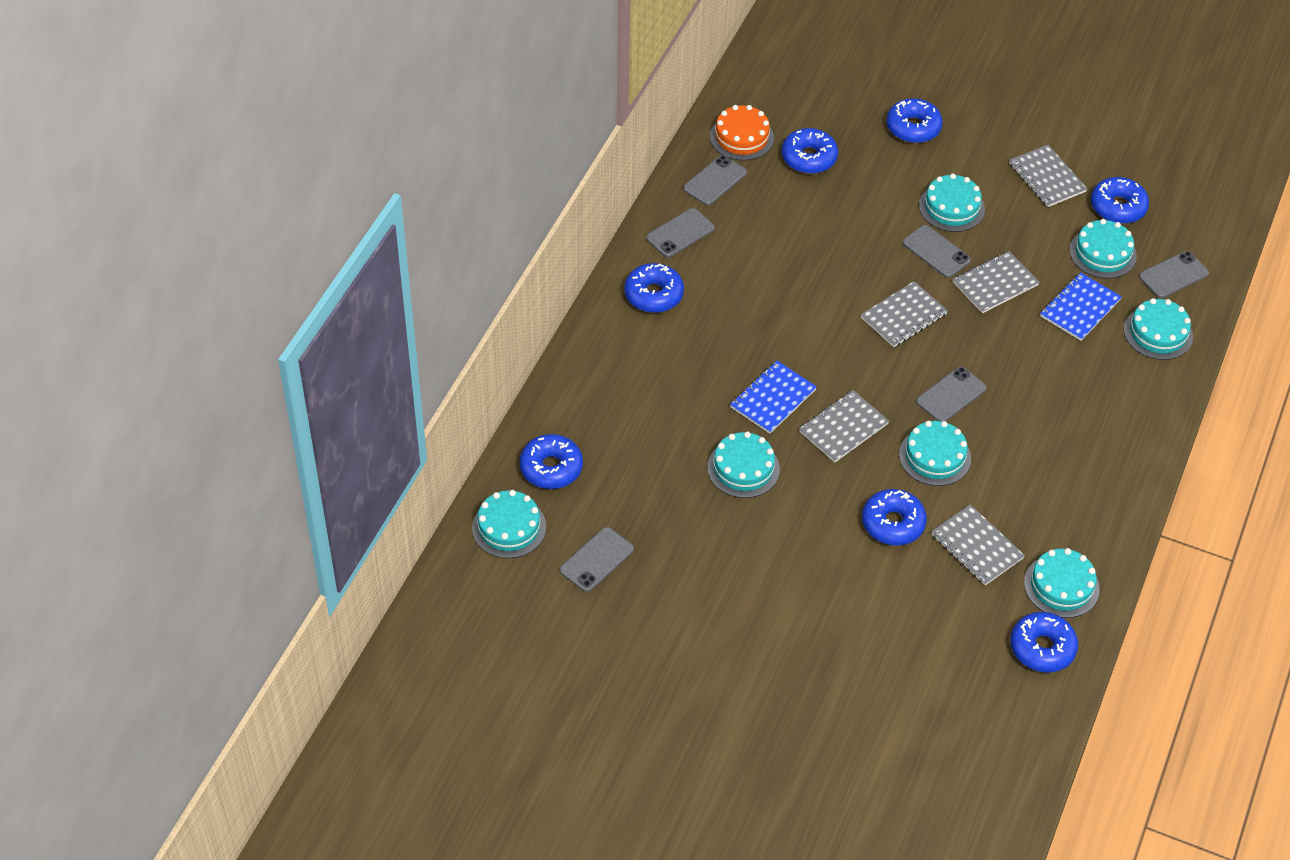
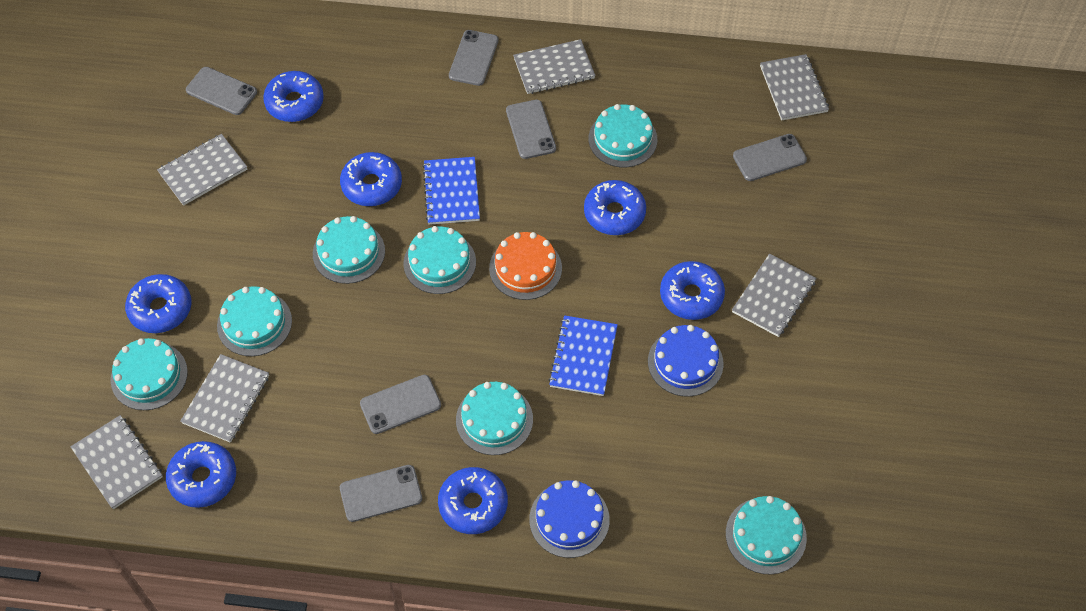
blue cake: none = 0 -> [529,480,610,558] [648,325,724,397] = 2
grey notebook: [799,390,889,463] [861,281,948,347] [931,505,1025,585] [953,251,1040,313] [1009,145,1088,207] = 5 -> [70,415,163,509] [157,134,247,206] [180,354,269,443] [513,39,596,94] [732,254,816,337] [760,54,829,121] = 6

